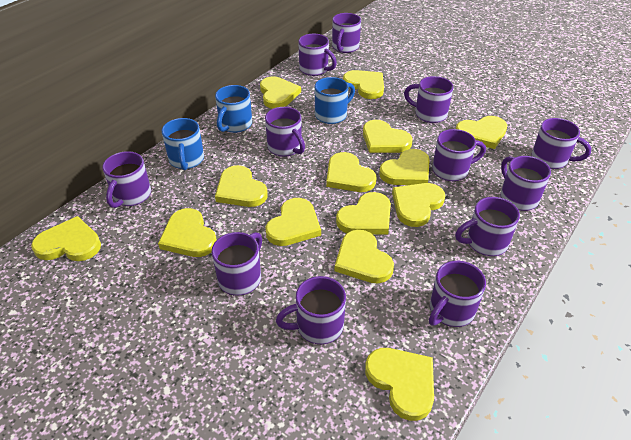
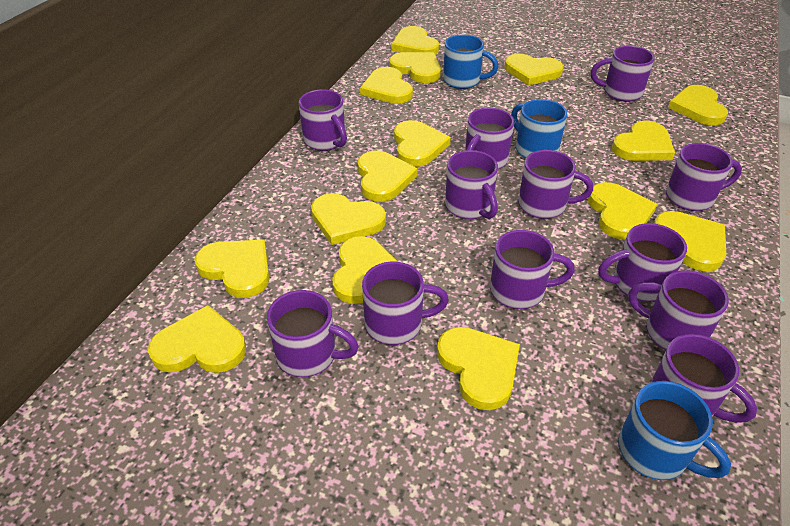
yellow heart: [31,216,101,261] [158,208,217,257] [215,165,268,207] [260,76,301,109] [265,198,321,246] [326,152,376,192] [335,230,394,283] [336,192,391,234] [343,70,384,99] [363,120,412,153] [365,348,434,421] [379,149,430,185] [392,183,445,227] [456,116,507,149] = 14 -> [148,305,246,373] [195,240,269,298] [311,193,386,245] [332,236,398,304] [357,150,418,202] [360,67,413,104] [389,52,441,83] [391,26,439,55] [394,120,451,167] [437,327,520,410] [505,54,564,86] [588,182,657,240] [612,121,675,161] [654,211,726,272] [668,85,728,126] = 15

